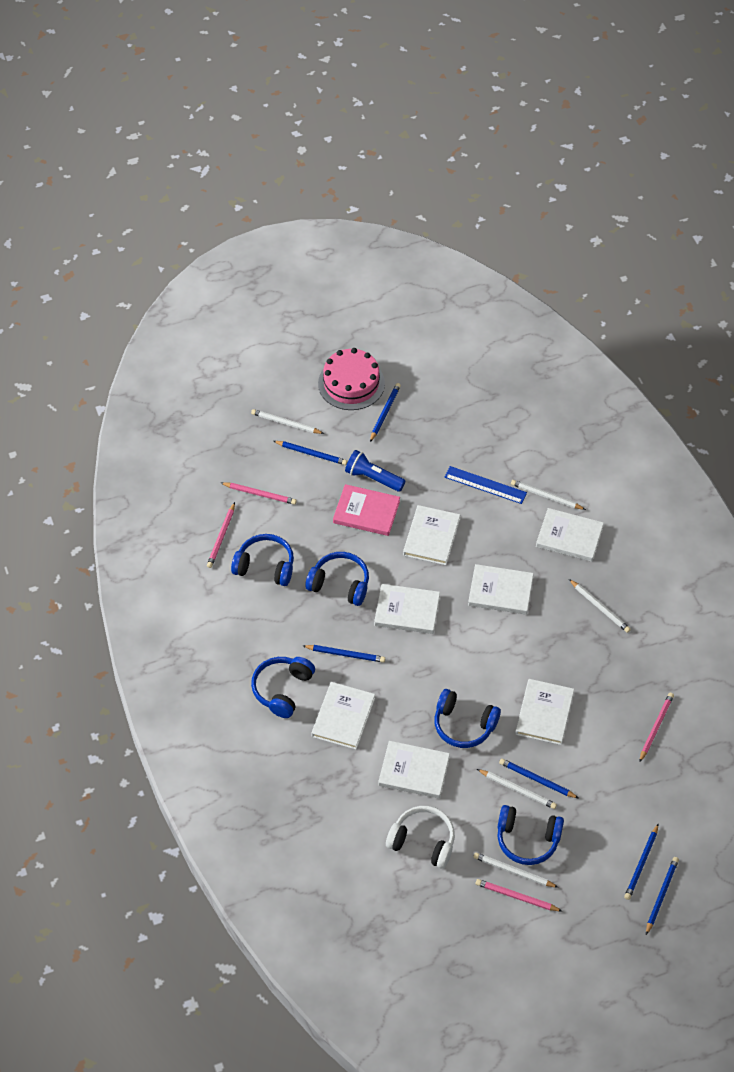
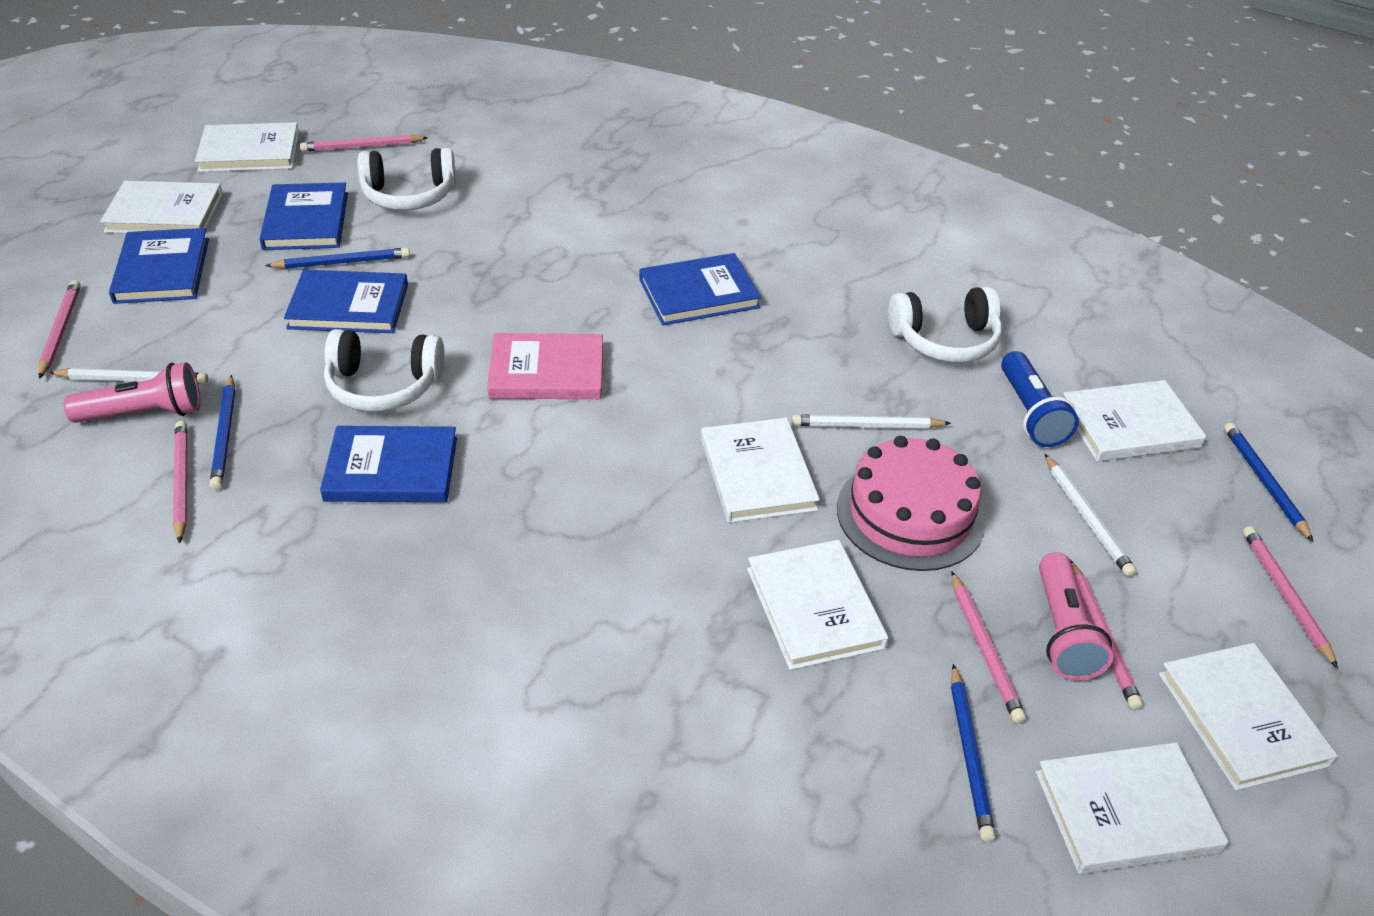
blue book: none = 0 -> [109,228,209,304] [259,182,348,250] [284,270,408,333] [320,426,457,502] [639,253,761,326] = 5
blue headphones: [231,534,294,586] [251,657,315,718] [305,552,369,606] [434,689,501,748] [497,805,564,865] = 5 -> none = 0
blue pencil: [274,441,347,465] [303,645,385,663] [370,383,401,442] [499,758,578,798] [624,824,658,900] [646,857,679,935] = 6 -> [210,375,235,490] [265,248,410,269] [951,664,996,842] [1224,423,1314,542] = 4
blue ruler: [445,466,527,504] = 1 -> none = 0
pink flashlight: none = 0 -> [64,362,201,423] [1039,552,1113,680] = 2
pink pencil: [207,502,235,568] [221,482,297,505] [476,879,562,911] [639,693,674,762] = 4 -> [38,280,81,379] [173,421,187,543] [300,135,428,152] [951,571,1026,723] [1070,560,1143,710] [1243,526,1338,668] = 6
white headphones: [386,806,455,869] = 1 -> [324,329,445,412] [357,148,456,210] [888,287,1002,363] = 3
white pencil: [251,409,324,434] [473,852,559,888] [477,769,557,809] [511,480,586,510] [569,579,631,633] = 5 -> [48,368,208,384] [792,415,951,428] [1045,454,1137,577] = 3

